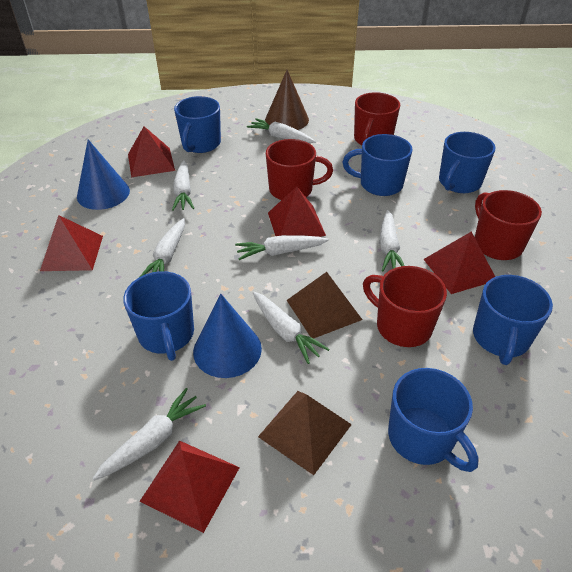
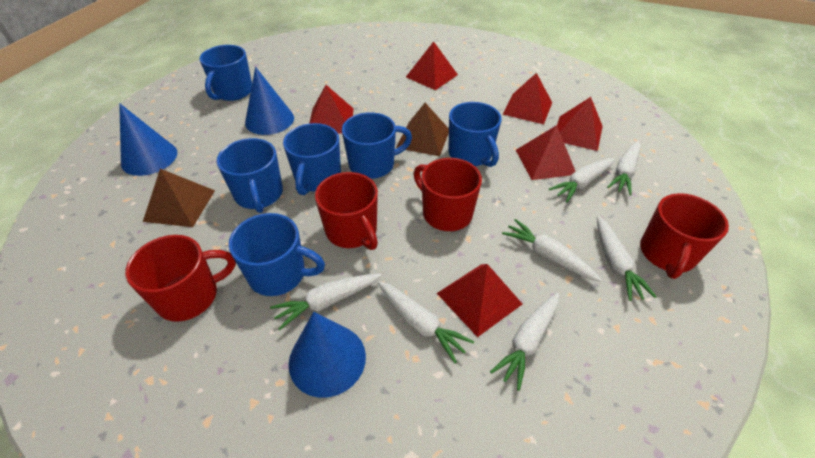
blue cone: [77,139,130,210] [193,294,262,378] = 2 -> [119,103,177,176] [245,67,294,135] [289,312,366,398] = 3
brown cone: [265,70,309,130] = 1 -> none = 0
red pyramid: [40,215,103,271] [128,126,175,177] [140,440,240,533] [268,187,326,237] [423,232,495,294] = 5 -> [309,85,354,134] [406,41,458,90] [437,264,522,337] [503,73,552,124] [516,125,576,180] [557,97,603,151] = 6

